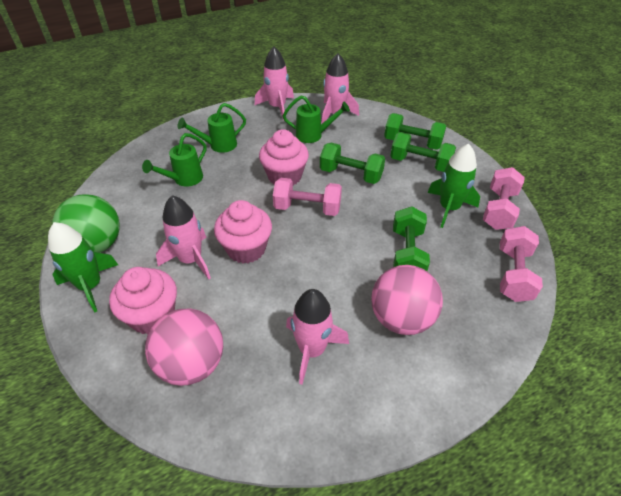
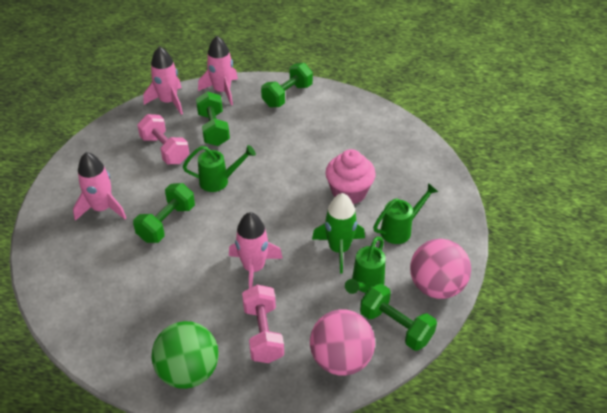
green rocket: [48,222,118,312] [428,144,480,228] = 2 -> [312,193,365,274] = 1
pink cupcake: [109,267,177,334] [214,200,272,263] [259,129,309,185] = 3 -> [325,149,376,205] = 1
pink dumbbell: [273,178,342,216] [483,167,525,230] [500,226,543,302] = 3 -> [137,114,189,164] [242,285,284,363] = 2

